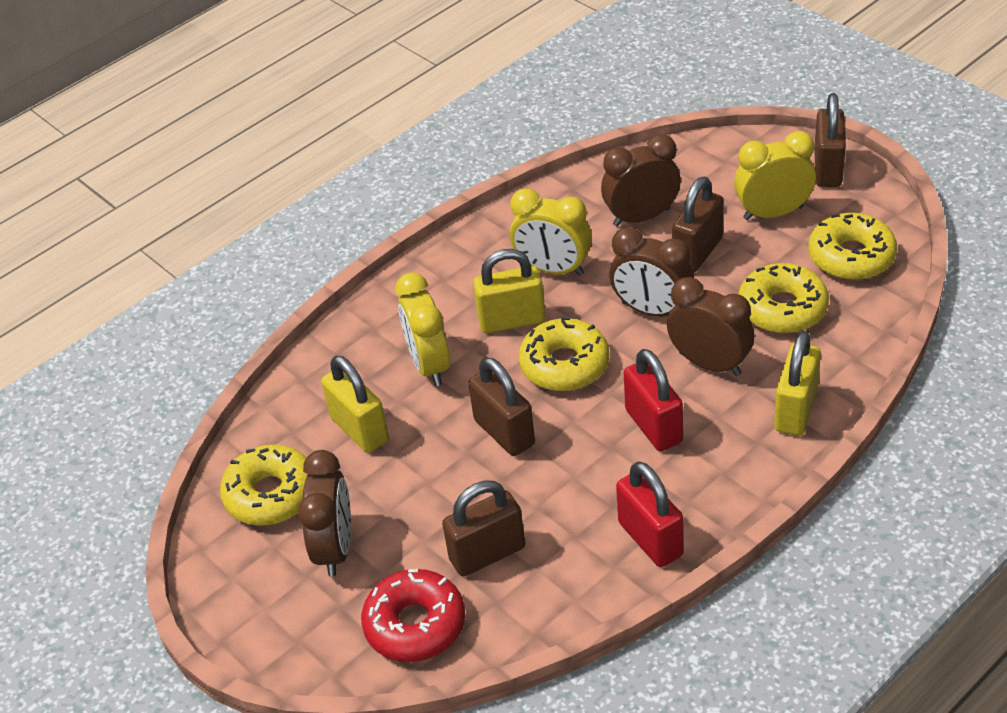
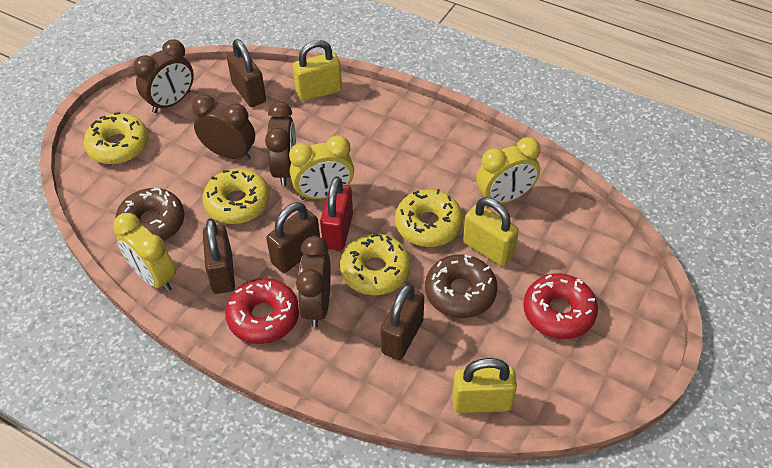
brown donut: none = 0 -> [115,188,184,241] [425,254,498,318] = 2
red donut: [361,569,465,662] = 1 -> [225,278,299,344] [523,274,598,339] = 2
red padlock: [616,461,684,567] [624,349,683,451] = 2 -> [320,176,353,251] = 1

